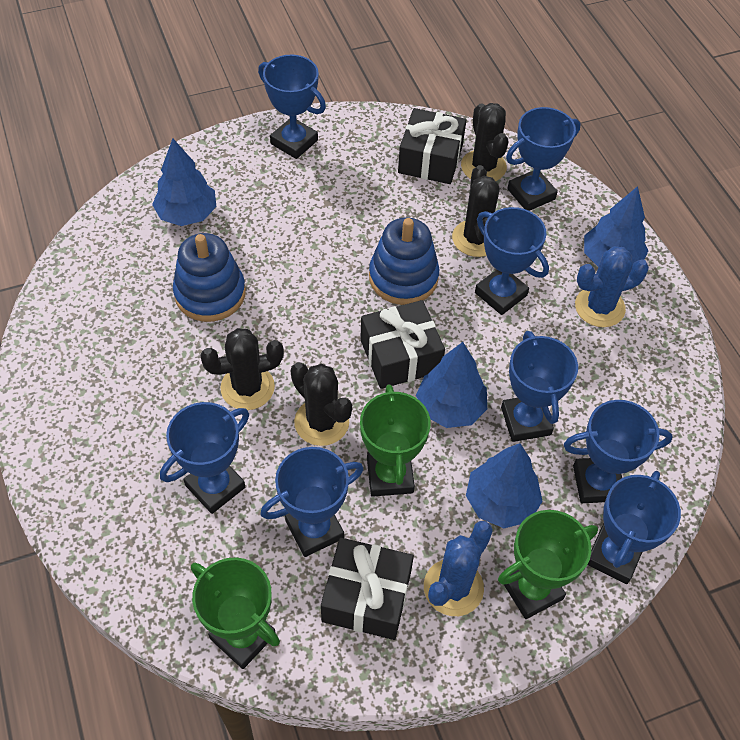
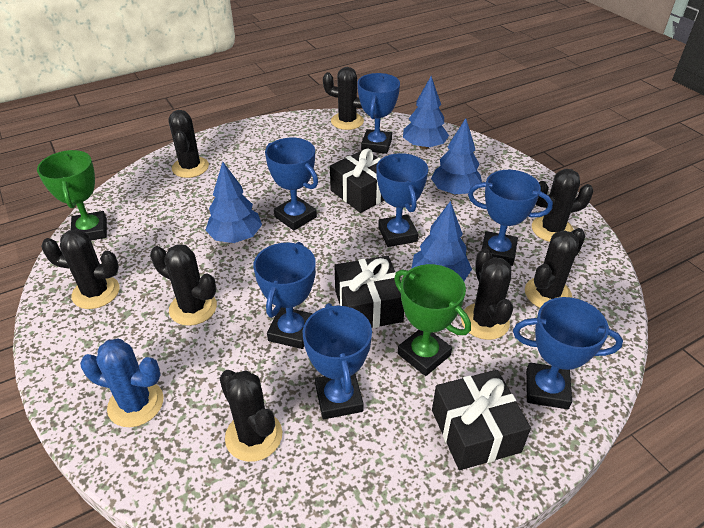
black cactus: [200,328,284,410] [290,362,352,446] [452,165,500,257] [461,103,508,181] = 4 -> [41,229,120,309] [150,244,217,326] [168,110,209,178] [219,370,282,462] [323,67,364,130] [461,248,513,340] [525,228,585,307] [532,169,593,242] = 8
blue cactus: [424,521,493,616] [575,246,649,327] = 2 -> [80,339,163,427] = 1
blue stacking toy: [173,233,246,322] [369,217,439,305] = 2 -> none = 0
blue trophy: [160,402,249,514] [258,54,326,159] [260,447,364,557] [475,207,549,315] [501,331,578,442] [506,107,581,211] [564,400,673,503] [587,471,681,584] = 8 -> [253,242,316,349] [265,138,318,230] [303,303,372,419] [357,73,400,154] [376,153,428,247] [468,170,553,266] [513,297,623,409] = 7
green trophy: [191,557,280,669] [360,384,431,497] [498,510,598,619] = 3 -> [37,150,107,240] [394,264,471,376] = 2

